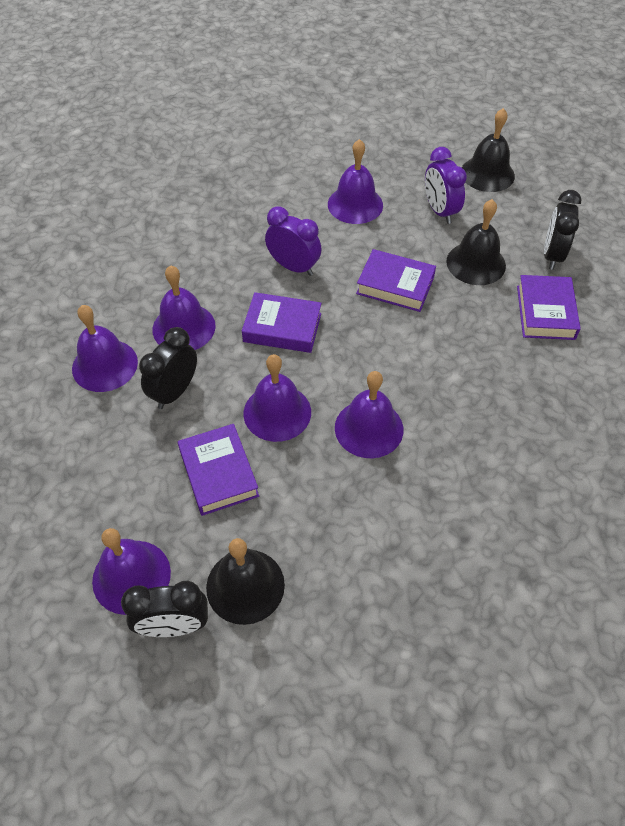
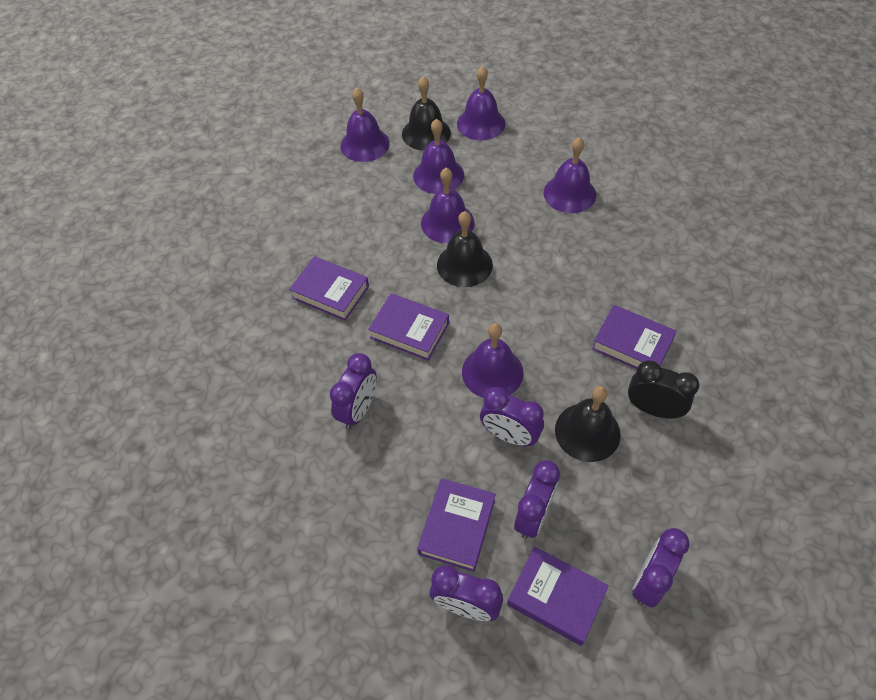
black clock: [121,581,208,637] [139,327,197,409] [544,190,581,270] = 3 -> [628,360,699,418] = 1
purple book: [178,424,259,516] [242,292,322,353] [356,249,436,312] [517,275,581,340] = 4 -> [289,256,369,321] [368,293,449,361] [417,478,496,572] [507,547,609,646] [592,305,677,369] = 5
purple clock: [265,207,322,276] [425,147,467,224] = 2 -> [330,353,377,429] [429,565,503,621] [480,387,544,447] [514,460,560,539] [632,528,689,608] = 5

